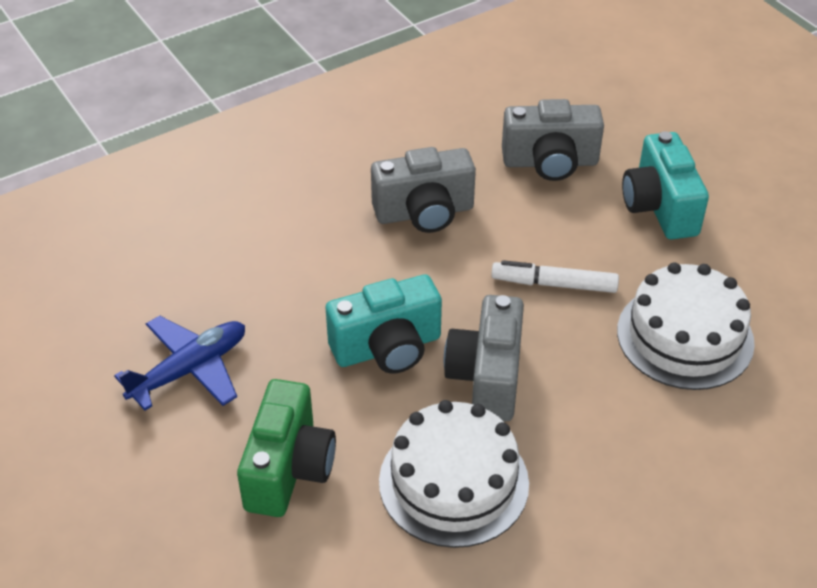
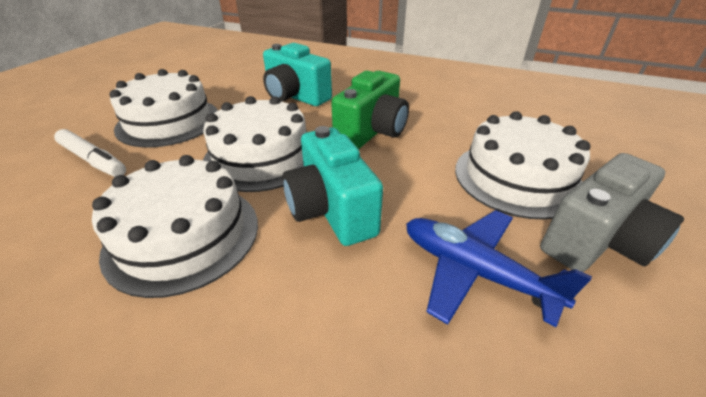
grey camera: [371,147,476,233] [444,295,524,422] [502,99,604,181] = 3 -> [540,153,684,272] = 1
white cake: [379,400,529,548] [617,262,755,390] = 2 -> [92,155,258,298] [109,69,218,147] [203,96,307,192] [455,111,590,220] = 4

